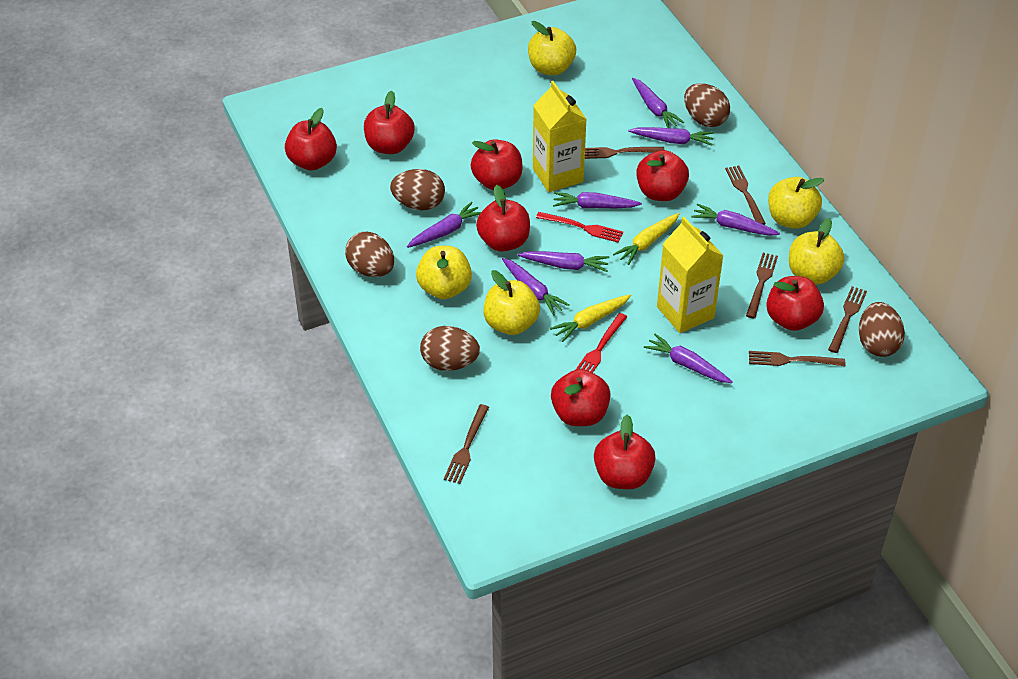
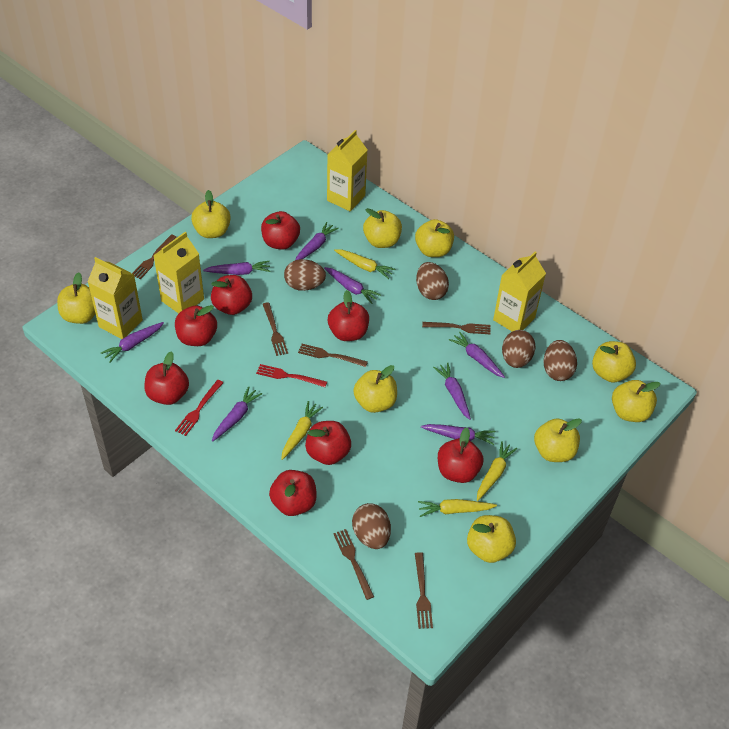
yellow apple: [416,246,472,299] [483,270,540,335] [528,21,576,75] [768,177,824,229] [789,218,844,285] = 5 -> [57,272,95,324] [191,190,231,238] [353,365,397,413] [363,208,402,248] [415,219,454,257] [467,515,516,563] [534,418,582,462] [592,341,636,383] [612,380,661,422] = 9
yellow carrot: [550,294,631,342] [613,213,679,265] = 2 -> [281,401,323,460] [334,249,395,279] [418,499,497,517] [477,441,517,501] = 4
yellow carton: [533,81,586,192] [657,217,724,333] = 2 -> [88,257,143,339] [153,232,204,314] [327,130,367,211] [493,252,546,331] = 4

